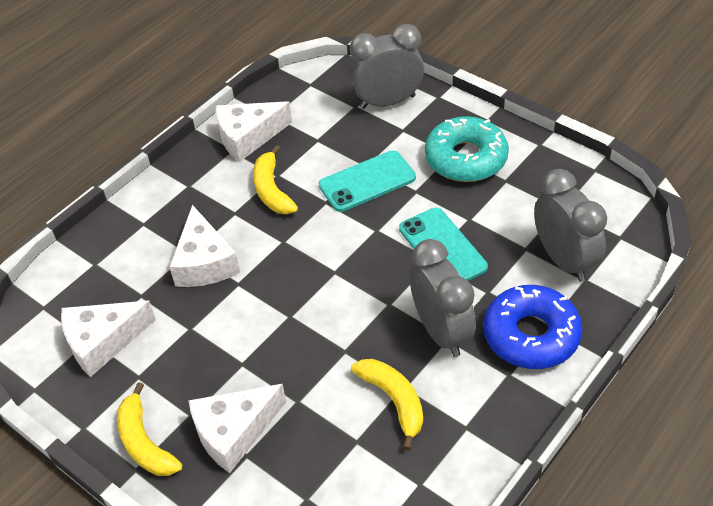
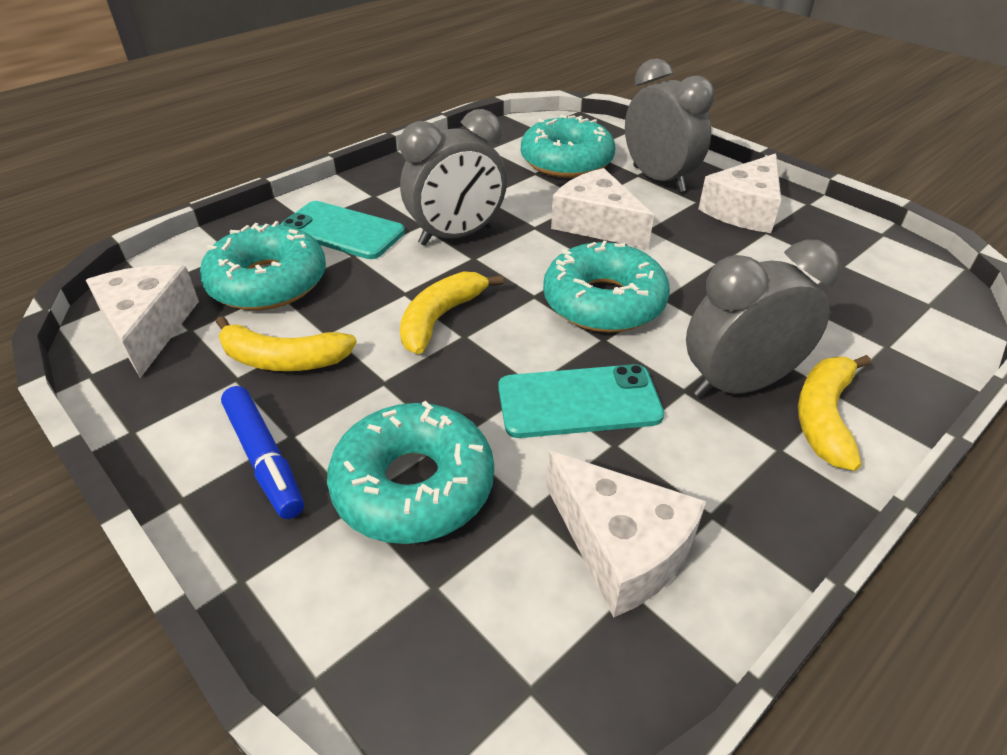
blue donut: [484,285,582,369] = 1 -> none = 0
blue marker: none = 0 -> [221,386,304,519] = 1
turquoise donut: [425,116,509,182] = 1 -> [200,221,326,310] [327,401,494,544] [521,115,616,178] [543,241,670,333] = 4

